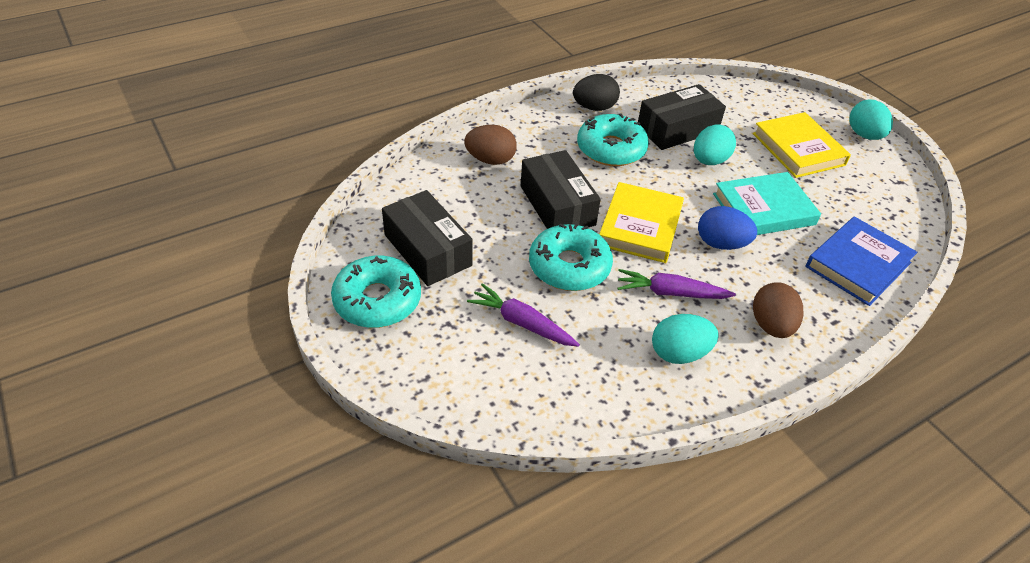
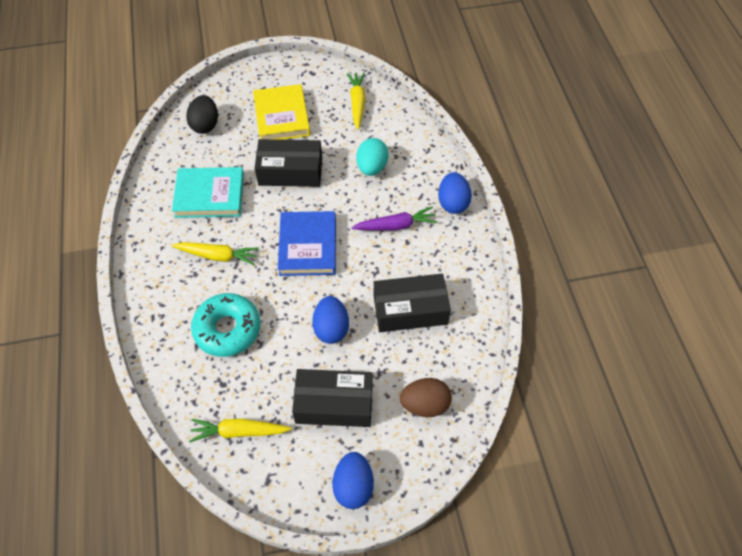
blue egg: [698,206,757,250] = 1 -> [312,296,349,344] [332,452,374,509] [438,172,472,214] = 3
brown egg: [464,125,517,165] [753,282,803,338] = 2 -> [400,378,452,417] = 1
purple carrot: [467,283,580,347] [618,269,736,299] = 2 -> [351,206,437,231] = 1
turquoise donut: [331,256,421,328] [529,223,613,291] [577,113,649,166] = 3 -> [191,293,260,357] = 1
turquoise egg: [652,314,719,364] [694,124,736,165] [850,100,893,140] = 3 -> [357,138,389,176] = 1
yellow book: [599,182,684,263] [753,112,851,178] = 2 -> [253,84,310,140] = 1
yellow carrot: none = 0 -> [171,242,259,265] [189,419,292,442] [347,72,366,130] = 3

